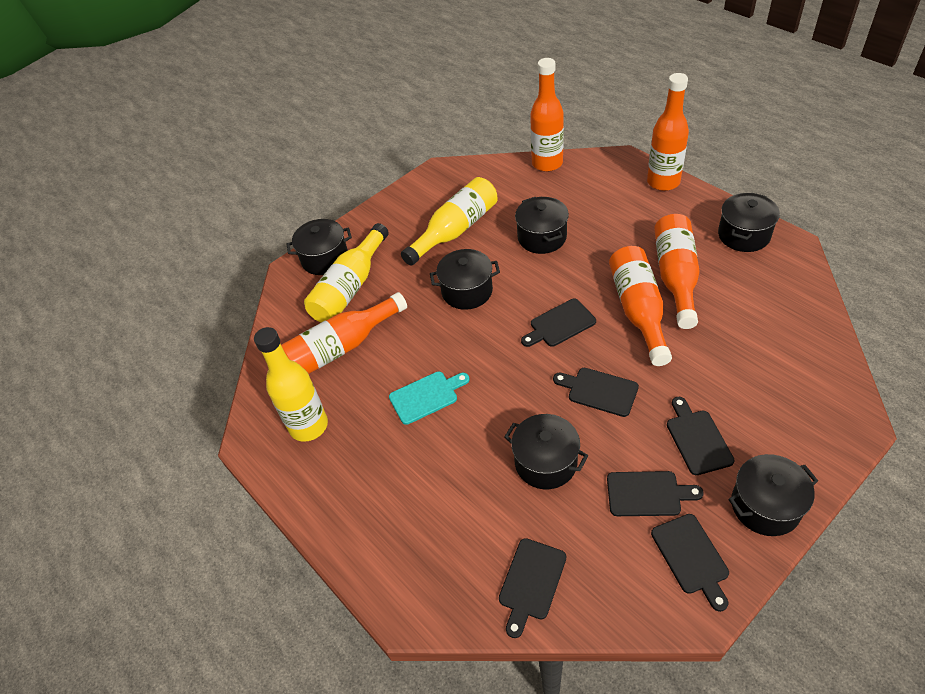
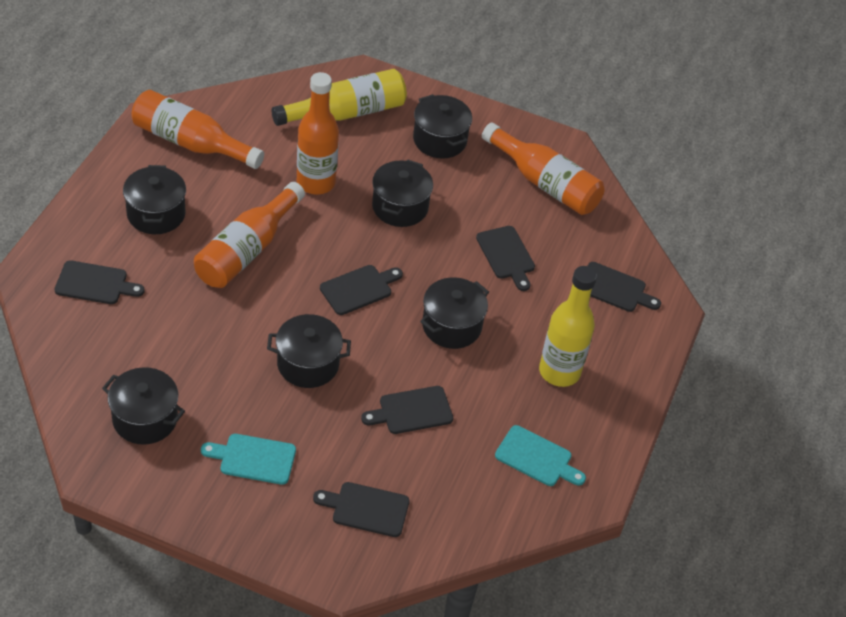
orange bottle: [281,292,407,374] [530,58,564,172] [609,246,672,366] [647,73,689,191] [654,214,700,329] = 5 -> [131,90,264,169] [194,182,305,288] [297,72,339,194] [482,123,605,215] = 4
turquoise cutting board: [389,372,470,425] = 1 -> [201,434,296,485] [495,425,586,486] = 2
yellow bottle: [254,327,328,442] [304,223,389,322] [401,177,498,266] = 3 -> [272,69,407,126] [539,266,597,387] = 2

